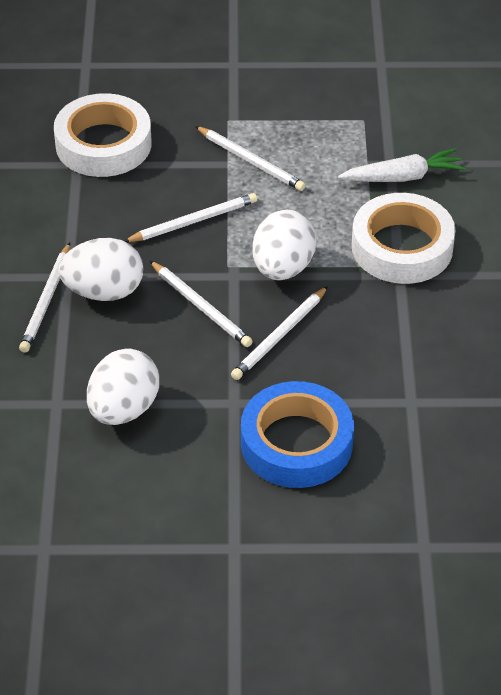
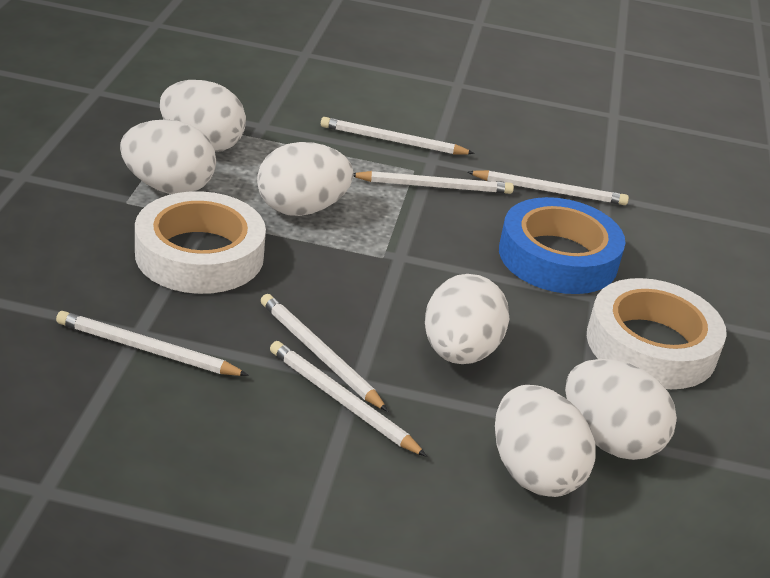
white carrot: [338,148,466,182] = 1 -> none = 0
white egg: [58,238,143,301] [87,349,159,425] [252,210,316,280] = 3 -> [120,119,216,194] [160,80,246,152] [257,142,353,216] [425,274,509,364] [495,385,596,497] [565,359,677,460] = 6
white pencil: [19,242,70,353] [124,193,257,242] [150,261,253,347] [195,126,306,191] [231,286,328,380] = 5 -> [56,311,249,376] [261,294,388,412] [270,341,427,457] [321,117,475,154] [353,171,514,194] [467,170,629,205] = 6

